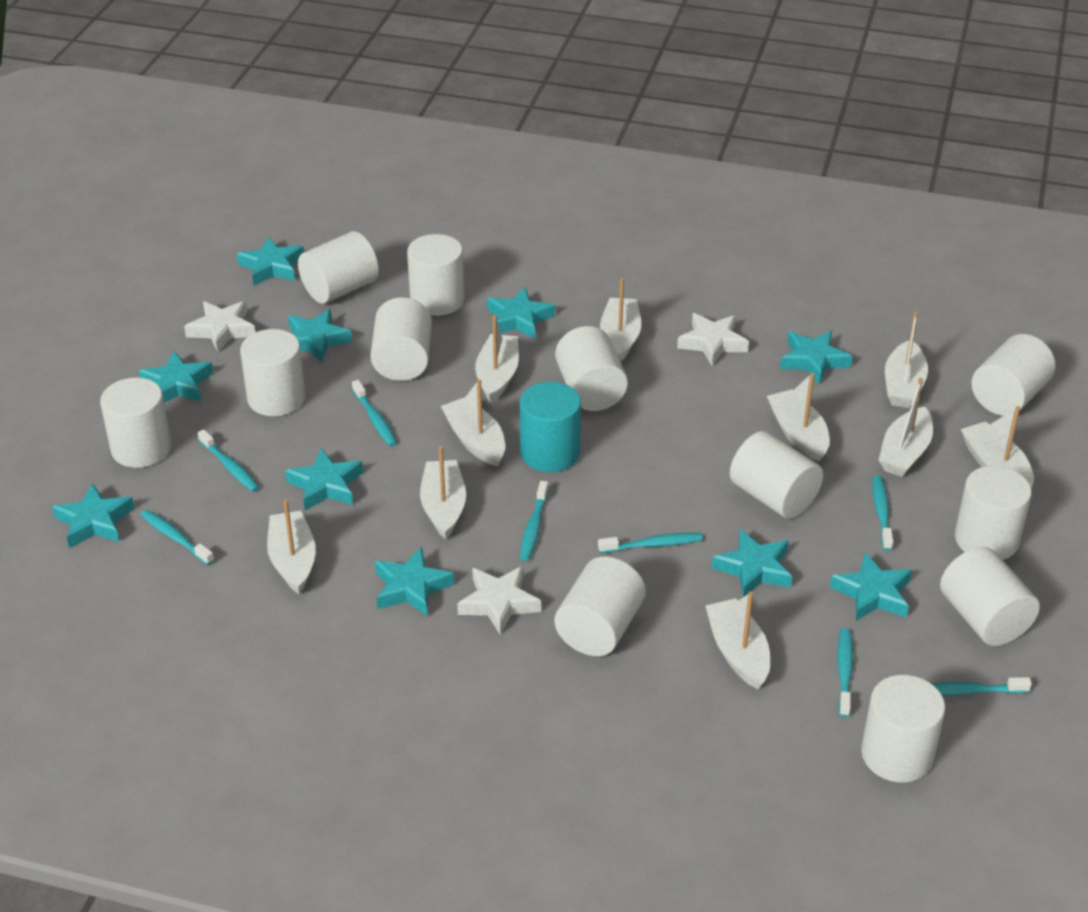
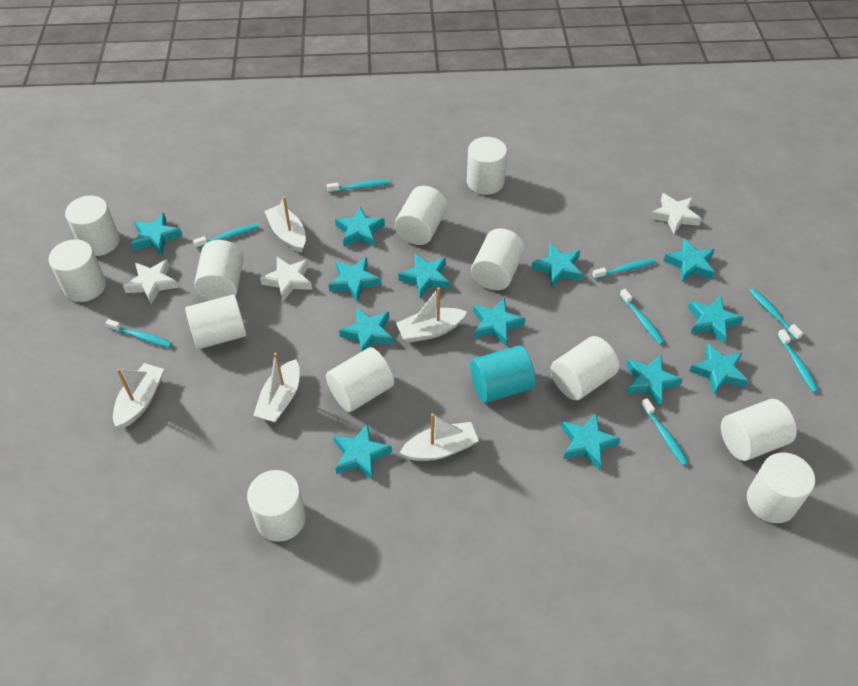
turquoise star: [52,483,135,548] [139,351,213,403] [237,237,304,285] [285,448,363,511] [288,309,352,363] [375,547,455,616] [487,288,555,339] [712,529,792,597] [780,331,852,385] [830,552,912,621] = 10 -> [131,213,182,255] [329,257,381,303] [334,423,392,481] [335,206,385,247] [339,307,393,352] [398,254,450,298] [473,298,526,346] [532,243,583,288] [561,413,621,470] [626,355,683,406] [664,239,715,282] [688,296,744,344] [689,343,749,395] = 13
white boat: [267,500,316,594] [420,446,466,539] [441,379,505,467] [475,315,519,403] [600,278,641,362] [705,592,770,689] [767,373,830,461] [879,378,933,477] [885,312,928,408] [961,406,1034,488] = 10 -> [113,363,164,429] [253,353,300,423] [264,196,306,253] [396,287,467,343] [400,413,479,461] = 5

